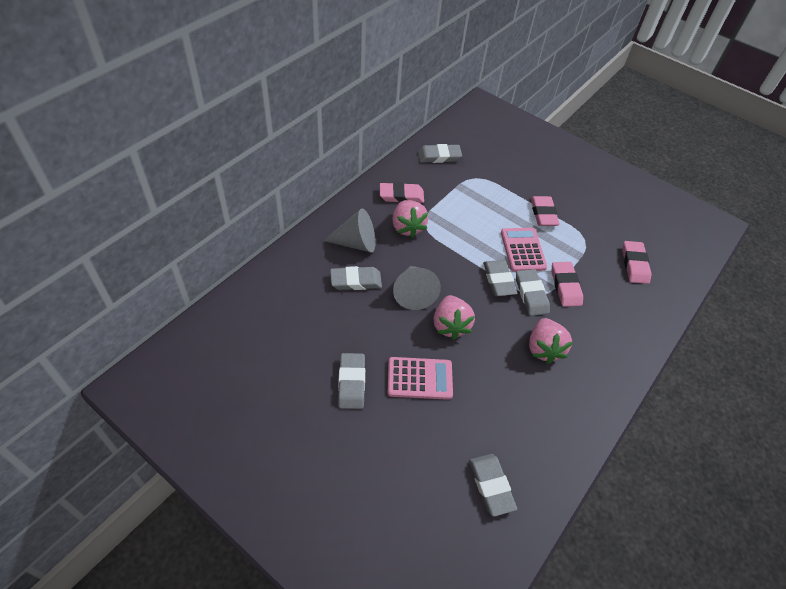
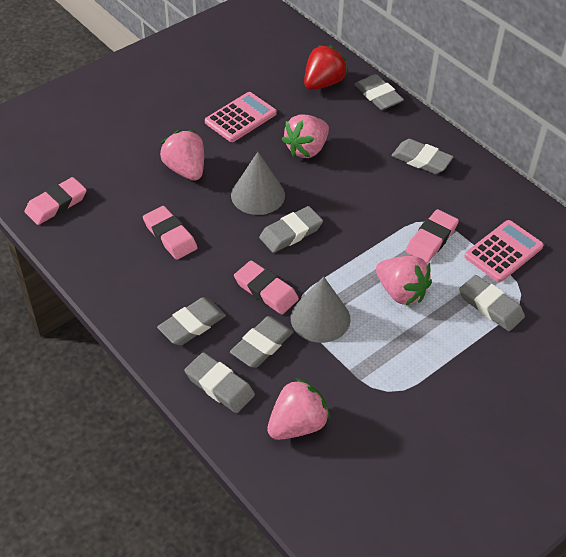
grey eraser: [330,266,382,290] [338,353,365,409] [418,144,462,163] [469,454,517,517] [483,260,517,296] [516,269,550,316] = 6 -> [157,297,226,345] [184,352,255,413] [230,316,294,368] [259,206,323,253] [354,74,404,110] [392,139,454,174] [459,275,525,331] = 7
pink strawberry: [392,200,428,238] [433,295,475,340] [529,318,573,364] = 3 -> [160,130,204,181] [267,378,330,440] [282,115,329,158] [376,256,432,306] = 4
red strawberry: none = 0 -> [304,45,348,90] = 1

